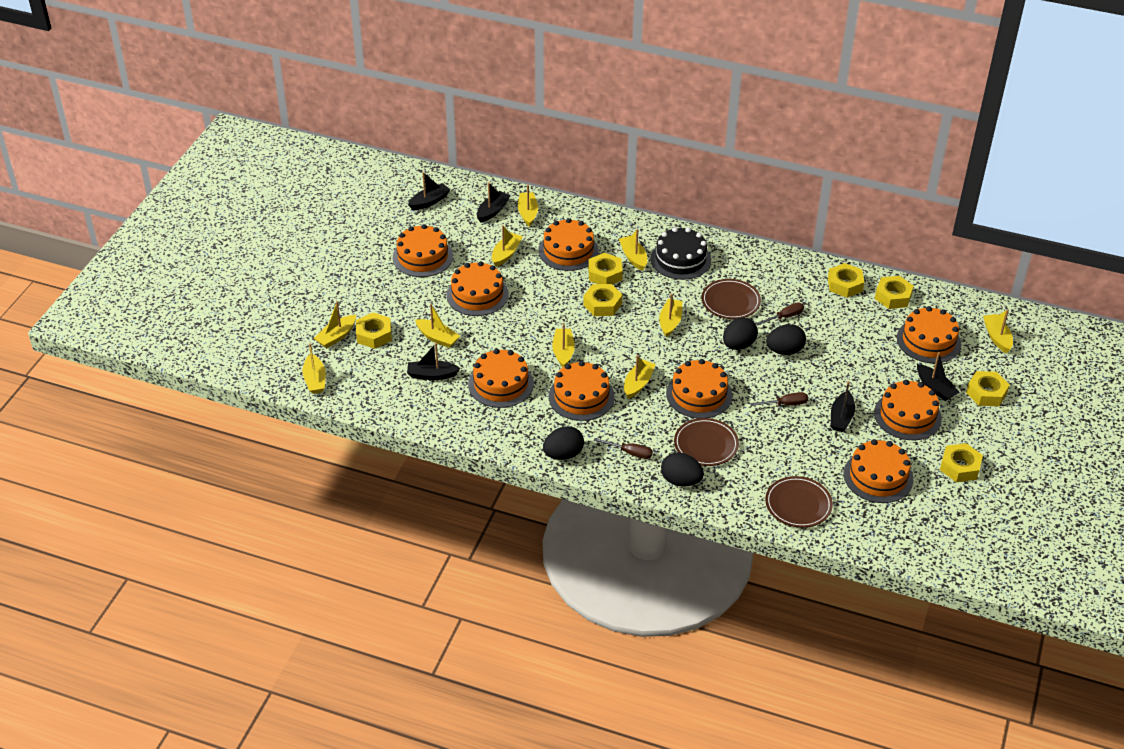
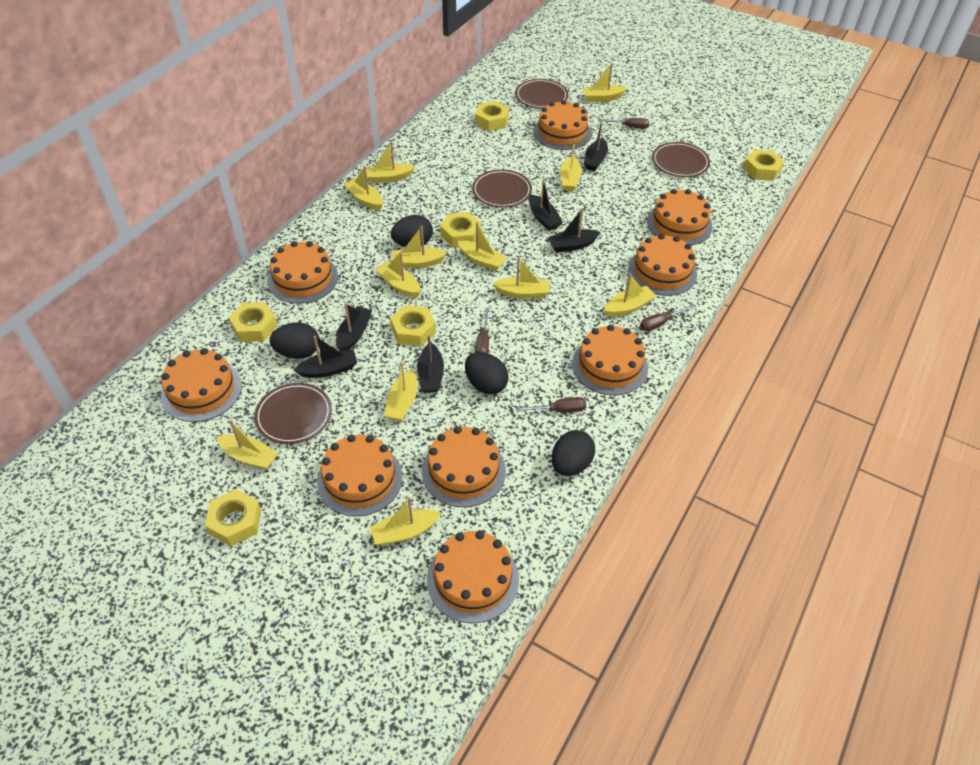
black boat: [407,343,460,380] [408,172,451,210] [477,182,511,223] [831,381,855,432] [917,352,959,401] = 5 -> [294,336,357,378] [336,303,372,351] [417,334,444,393] [529,179,563,231] [548,208,600,253] [584,122,608,171] = 6
black cake: [651,227,711,280] = 1 -> none = 0
brown plate: [674,418,739,466] [702,279,761,319] [765,476,833,528] = 3 -> [254,383,332,444] [472,169,532,208] [515,79,568,109] [652,142,710,177] = 4
brown screwdriver: [594,438,653,459] [750,392,808,406] [755,302,804,326] = 3 -> [475,308,489,353] [516,397,586,413] [598,118,649,129] [640,304,696,331] = 4
yellow boat: [303,343,326,394] [314,301,356,348] [415,303,460,348] [492,225,523,267] [518,185,538,227] [552,324,575,367] [619,229,647,271] [624,355,656,399] [659,294,682,337] [983,309,1013,353] = 10 -> [216,420,278,470] [344,166,383,210] [366,141,415,183] [369,497,441,546] [375,252,421,298] [384,362,417,421] [391,226,447,268] [457,222,507,271] [492,256,550,298] [560,140,582,191] [582,63,627,102] [604,273,656,317] = 12
yellow nut: [356,313,392,349] [583,284,622,316] [588,253,623,284] [828,263,864,298] [875,276,914,309] [940,443,983,482] [966,371,1010,406] = 7 -> [205,489,261,546] [228,302,278,342] [390,305,436,346] [440,212,481,247] [475,101,509,131] [743,149,784,181] = 6

